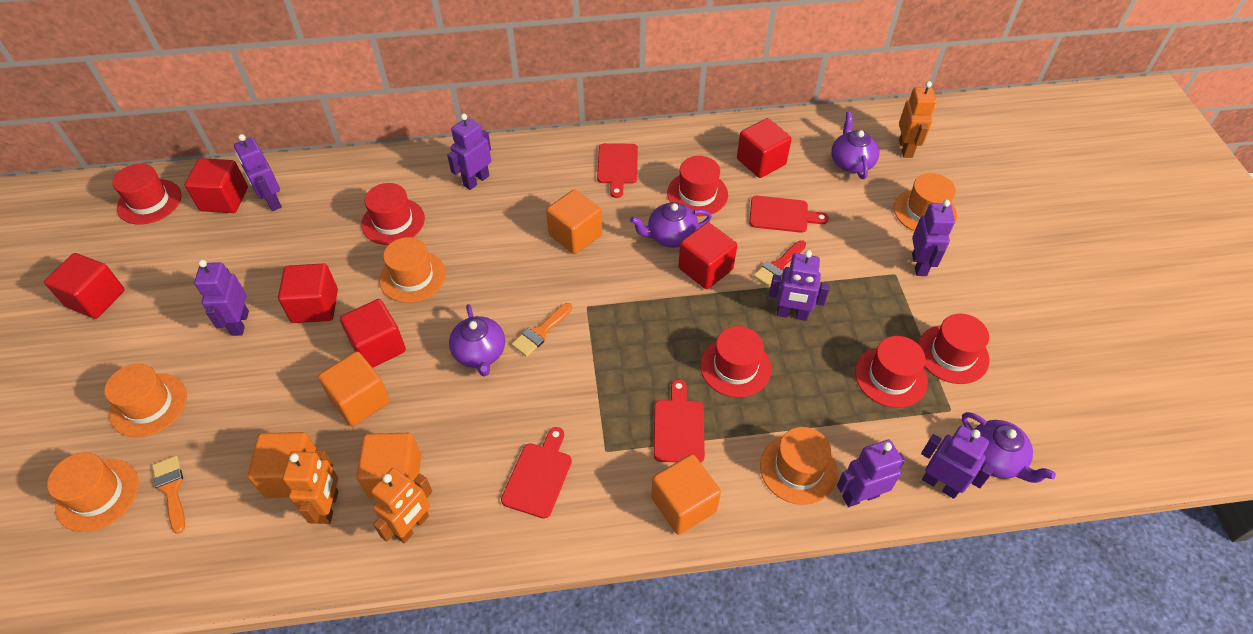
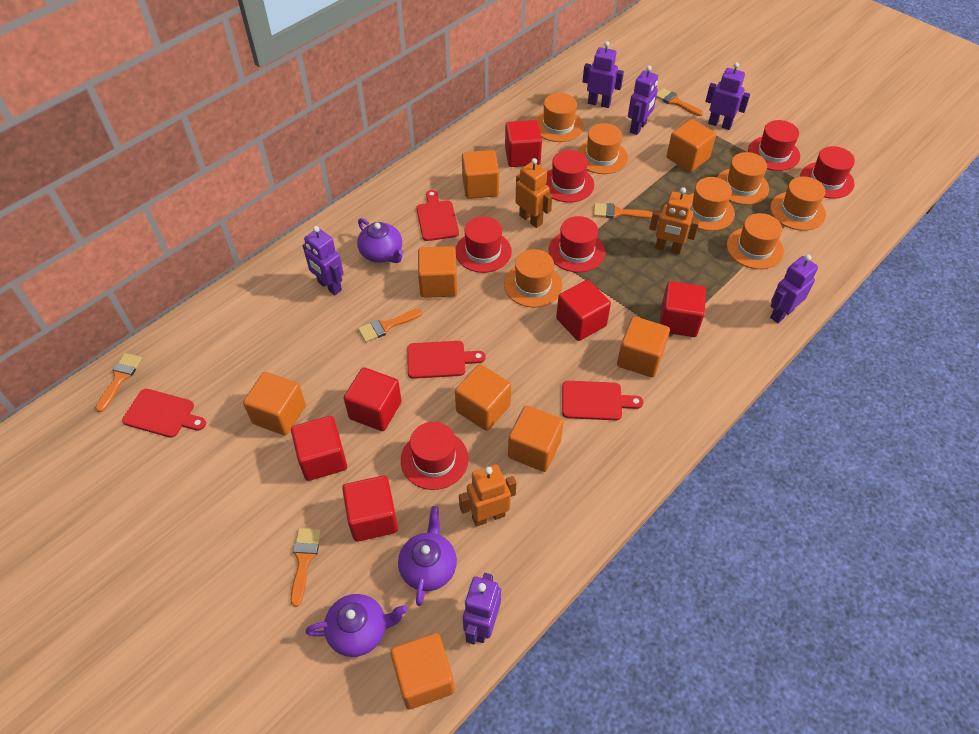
orange brush: [152,456,185,534] [511,303,572,357] = 2 -> [95,353,142,412] [291,528,321,607] [358,309,422,342] [594,203,653,219] [656,88,703,116] = 5
orange cube: [248,432,317,498] [318,351,390,427] [356,433,421,498] [546,189,602,254] [651,454,721,535] = 5 -> [243,372,306,436] [390,633,455,709] [418,246,458,298] [455,364,511,431] [462,150,499,199] [508,405,564,472] [617,316,670,377] [667,119,716,172] = 8
orange hat: [47,453,139,532] [104,364,187,438] [379,237,446,303] [760,427,838,505] [894,173,957,232] = 5 -> [504,249,563,307] [535,93,583,142] [577,123,628,174] [690,177,735,231] [717,152,769,205] [726,213,784,269] [770,177,826,231] = 7
purple robot: [194,260,249,336] [234,134,282,211] [447,114,491,190] [769,250,830,321] [837,440,905,507] [912,199,955,276] [921,426,994,499] = 7 -> [303,226,344,295] [463,573,501,645] [582,41,624,108] [628,65,658,135] [705,62,750,130] [770,255,818,323] = 6
purple teapot: [449,304,505,376] [630,202,712,248] [831,112,879,179] [962,412,1056,483] = 4 -> [305,594,407,657] [357,218,404,263] [398,506,457,606] = 3
red brush: [753,240,806,287] = 1 -> none = 0

